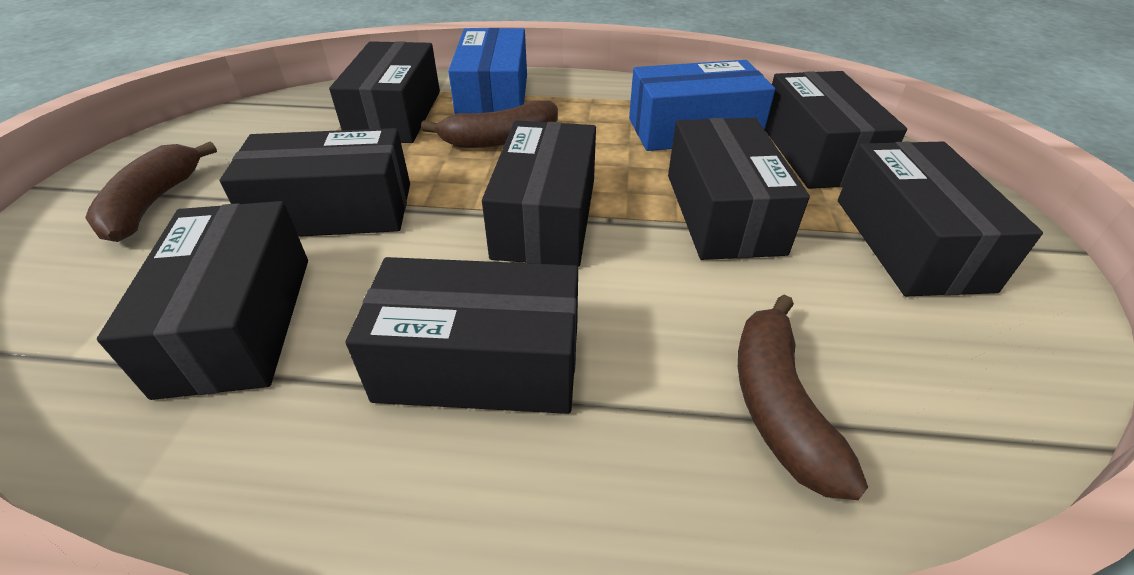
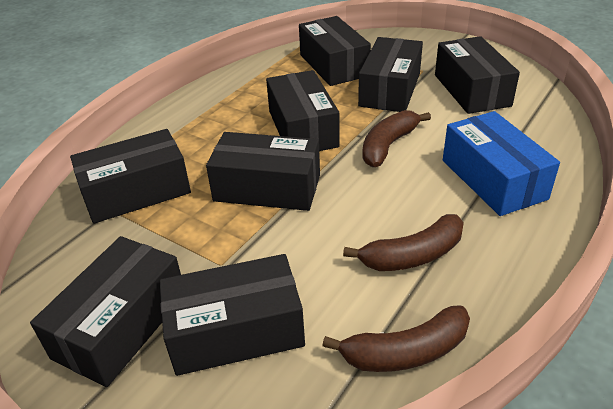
blue box: [448,28,527,114] [629,60,775,151] = 2 -> [443,111,560,216] = 1

